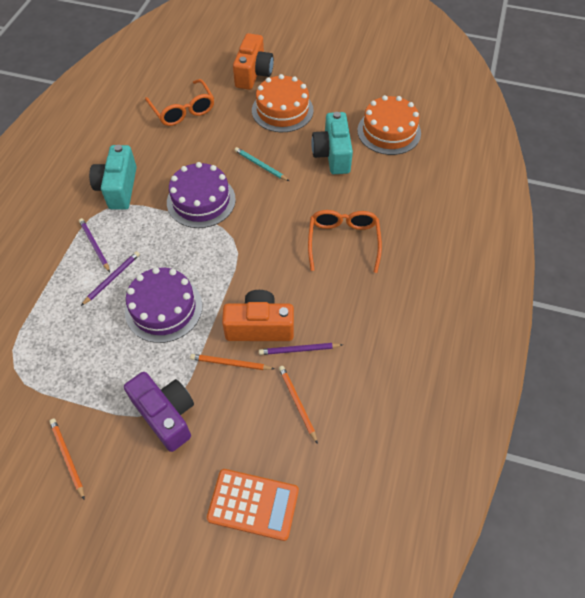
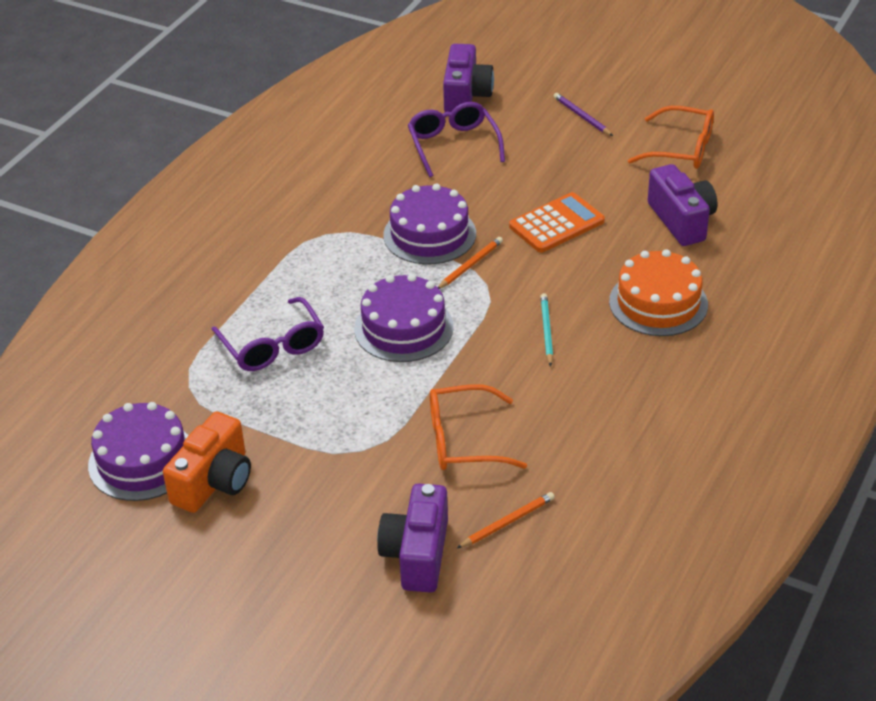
orange cake: [252,74,314,132] [357,95,421,155] = 2 -> [609,249,708,336] = 1
orange camera: [222,290,294,341] [233,33,274,90] = 2 -> [163,411,251,513] = 1
orange pencil: [49,419,85,500] [190,354,275,370] [279,366,318,444] = 3 -> [438,237,503,289] [457,492,555,548] = 2
purple cake: [125,267,202,343] [167,162,236,228] = 2 -> [88,402,189,501] [354,274,454,362] [383,184,476,264] = 3
purple camera: [124,372,194,452] = 1 -> [377,483,448,593] [443,44,494,112] [648,164,717,246] = 3
purple glasses: none = 0 -> [211,297,324,371] [408,102,505,177] = 2
purple pencil: [79,218,110,272] [81,251,140,306] [259,343,343,355] = 3 -> [554,93,613,136] = 1
turquoise camera: [89,145,137,210] [311,112,353,174] = 2 -> none = 0

